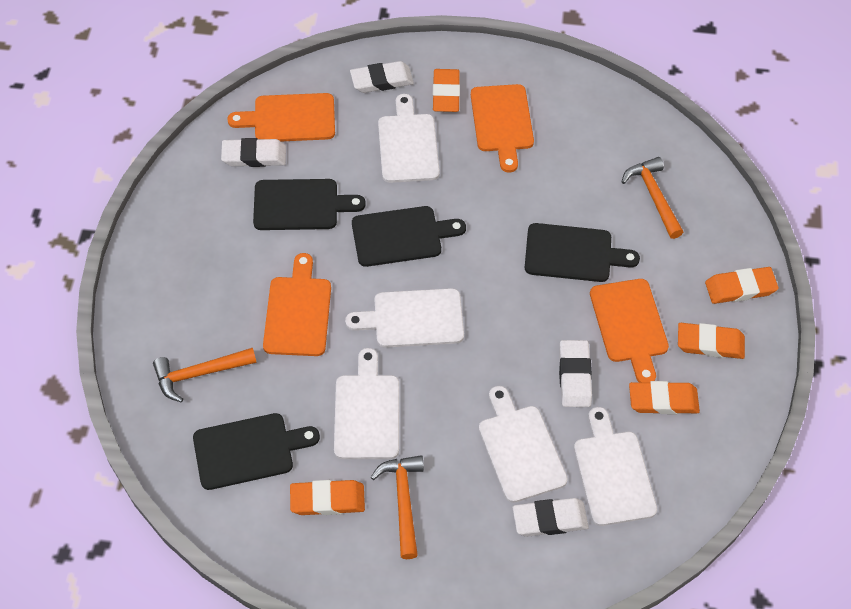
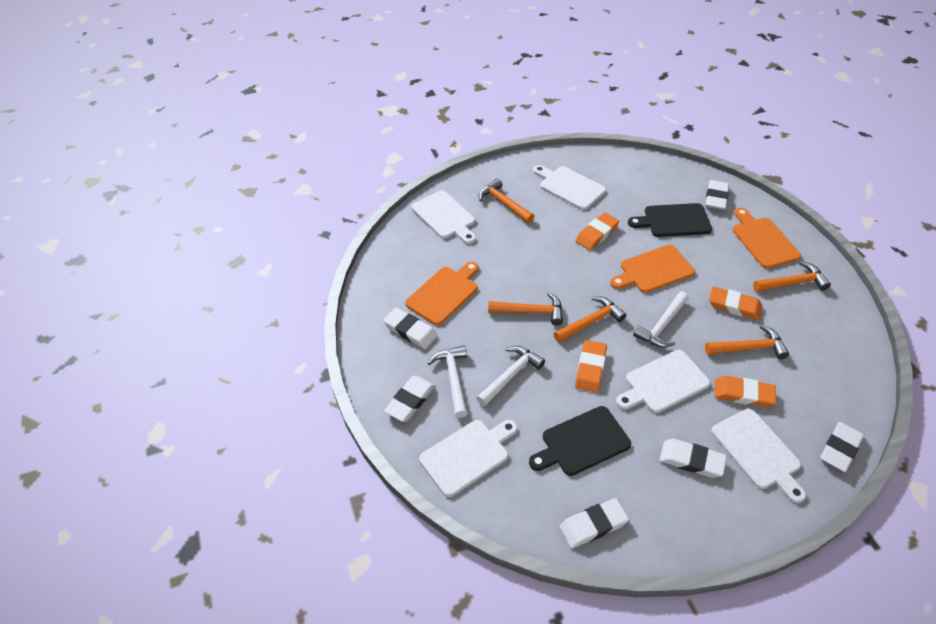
black cutting board: [193,413,320,490] [253,179,366,230] [352,206,466,267] [525,223,640,282] = 4 -> [529,406,631,476] [628,203,712,237] = 2
orange cutting board: [227,93,335,141] [263,253,331,356] [471,84,534,173] [590,279,669,382] = 4 -> [405,262,479,325] [610,245,695,293] [733,208,801,269] = 3
orange eraser: [290,480,365,515] [433,69,460,112] [629,381,700,414] [678,323,745,359] [705,267,779,304] = 5 -> [575,212,619,250] [575,340,607,393] [709,287,762,320] [714,376,776,407] = 4
orange hammer: [153,348,257,402] [371,455,424,559] [621,157,684,239] = 3 -> [478,178,534,223] [488,292,563,326] [554,296,626,343] [705,325,789,359] [753,261,831,292] = 5
white eraser: [221,138,286,167] [350,61,414,93] [512,498,589,537] [559,340,592,407] = 4 -> [383,308,438,349] [384,376,435,422] [559,498,629,548] [659,439,727,478] [705,180,729,210] [820,422,864,472] = 6
white hammer: none = 0 -> [428,345,468,418] [477,346,545,406] [633,292,689,348] = 3

